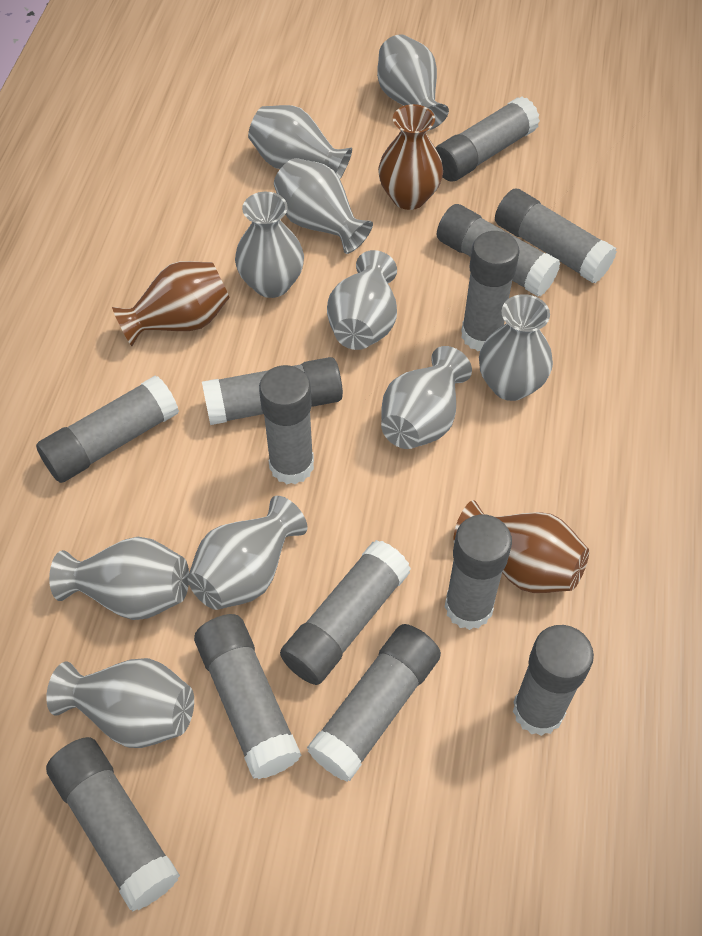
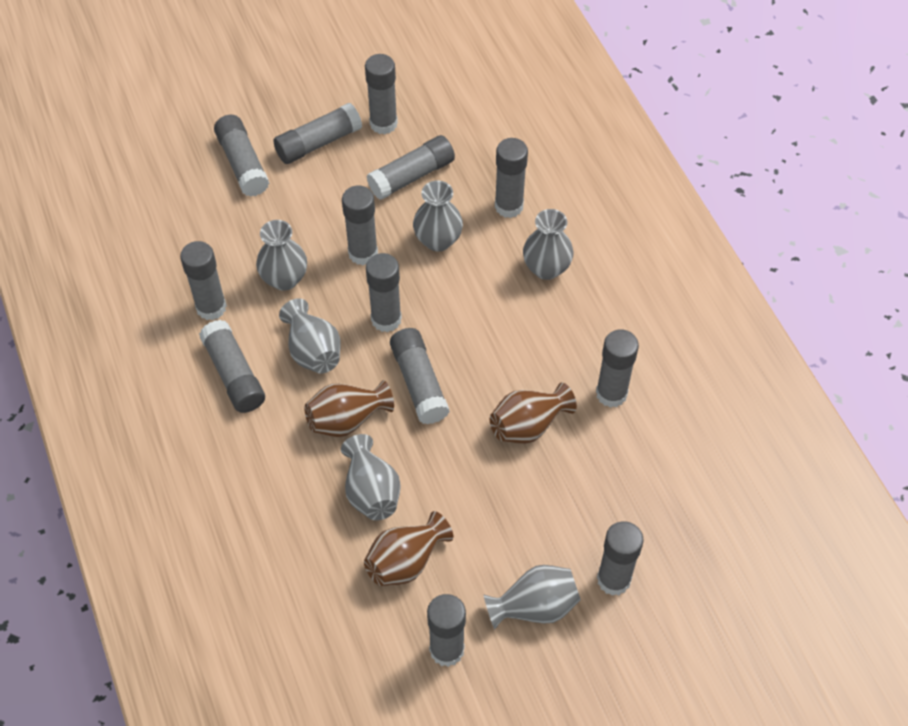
grey vase: [46,658,194,748] [49,537,189,620] [188,496,308,610] [235,192,304,298] [248,105,352,179] [274,158,373,254] [327,250,397,350] [377,34,449,131] [381,346,472,449] [479,294,553,401] = 10 -> [256,220,307,291] [279,298,341,374] [341,434,401,521] [413,180,463,252] [484,565,581,629] [523,209,573,280] = 6

